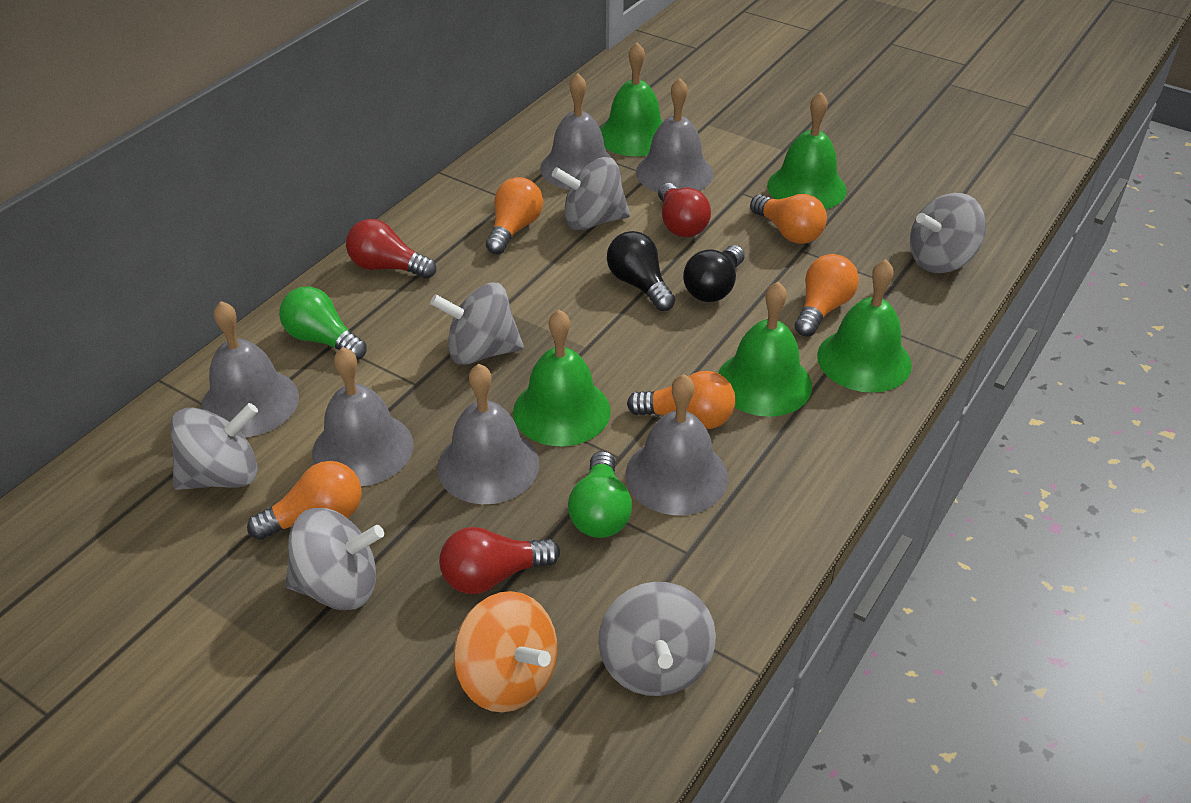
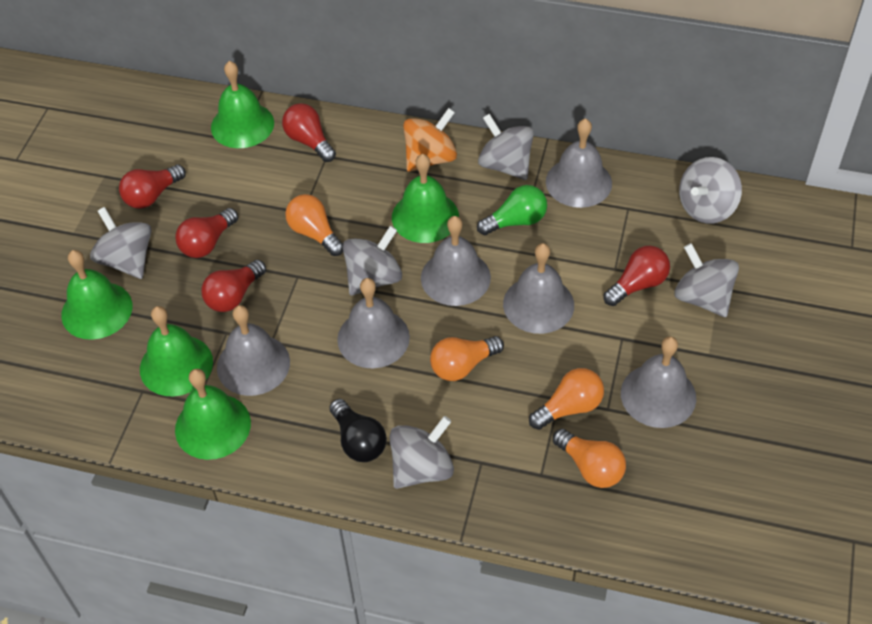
black light bulb: [607,231,675,311] [683,245,745,302] = 2 -> [329,399,387,462] = 1
green light bulb: [279,287,367,360] [568,451,632,538] = 2 -> [477,185,547,235] = 1
orange light bulb: [247,461,362,540] [486,177,543,254] [627,371,735,429] [750,194,827,244] [795,254,859,337] = 5 -> [285,194,343,256] [430,336,504,381] [529,368,604,430] [553,429,626,488] = 4
red light bulb: [346,219,436,279] [439,527,560,594] [658,183,711,237] = 3 -> [119,165,186,209] [175,208,238,258] [201,260,266,312] [282,103,336,162] [603,246,670,306] = 5

